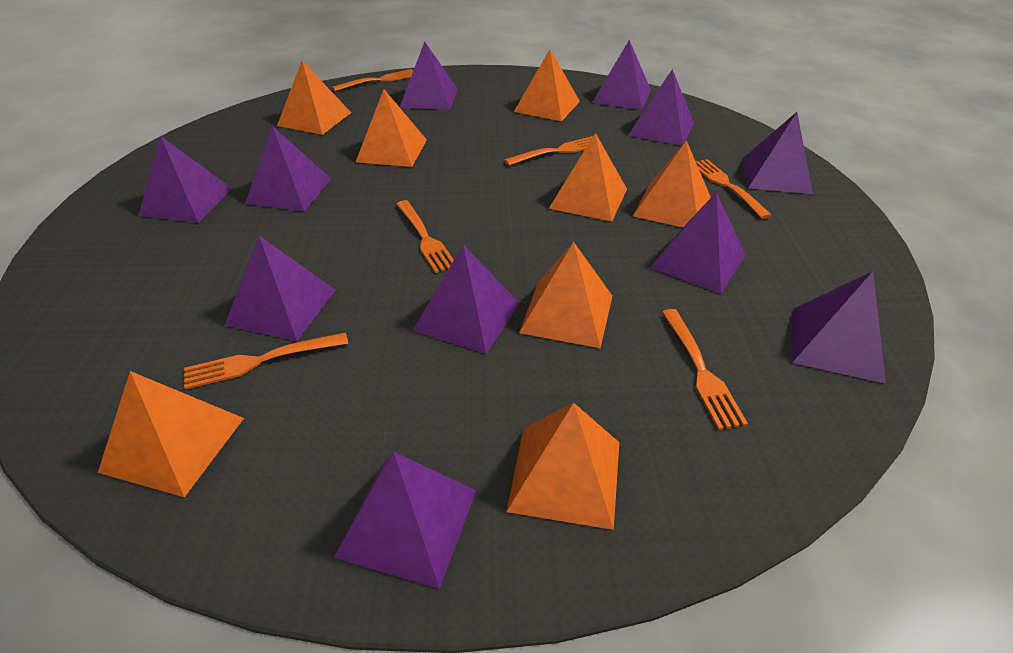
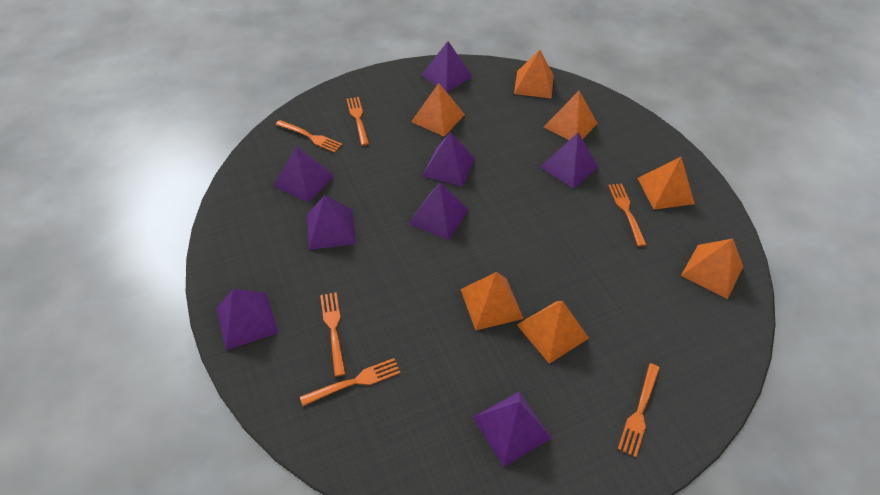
orange pyramid: [98,371,244,497] [277,61,351,135] [356,89,427,167] [506,403,619,530] [514,49,580,121] [519,242,613,348] [549,133,627,221] [633,140,711,227] = 8 -> [411,83,465,137] [460,272,524,330] [514,50,554,99] [517,301,589,364] [544,91,598,140] [638,157,695,210] [681,239,743,299] = 7
purple pyramid: [138,136,232,223] [225,236,336,341] [245,126,331,211] [334,451,476,589] [400,41,458,110] [413,245,519,354] [592,40,651,110] [629,69,694,146] [650,192,745,294] [742,112,813,194] [792,271,886,384] = 11 -> [216,289,278,350] [274,146,335,203] [307,195,356,250] [408,182,469,240] [421,41,473,92] [422,132,475,187] [473,392,552,467] [540,133,598,189] = 8

